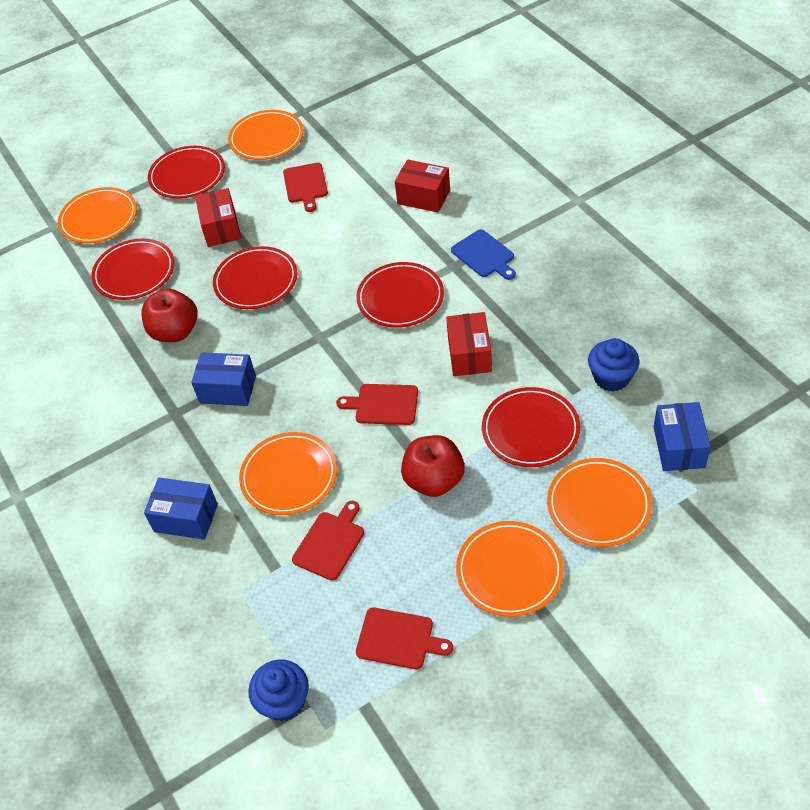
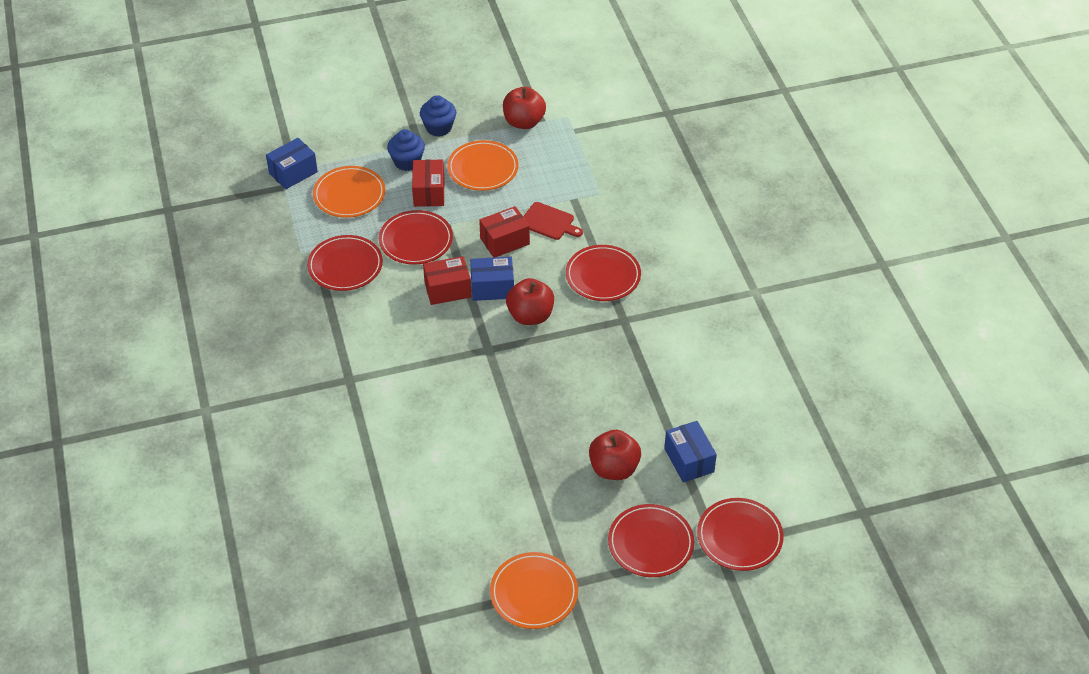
blue cutting board: [451,229,516,280] = 1 -> none = 0
orange plate: [58,187,137,243] [228,110,304,160] [239,432,337,515] [456,521,564,617] [547,458,652,547] = 5 -> [313,166,385,218] [447,140,518,191] [490,552,578,629] = 3
red apple: [141,288,197,342] [401,435,465,497] = 2 -> [503,87,546,129] [506,278,554,325] [589,430,641,480] = 3
red cutting board: [283,163,328,212] [292,501,364,581] [336,384,418,425] [356,607,453,669] = 4 -> [523,202,583,240] = 1

